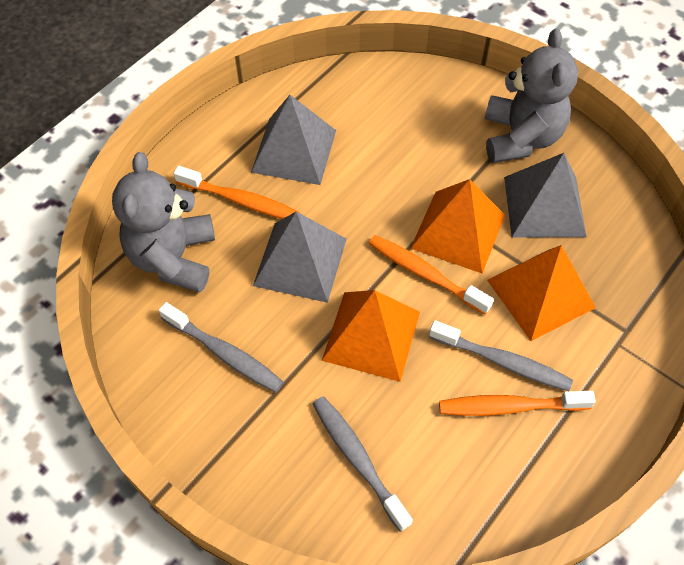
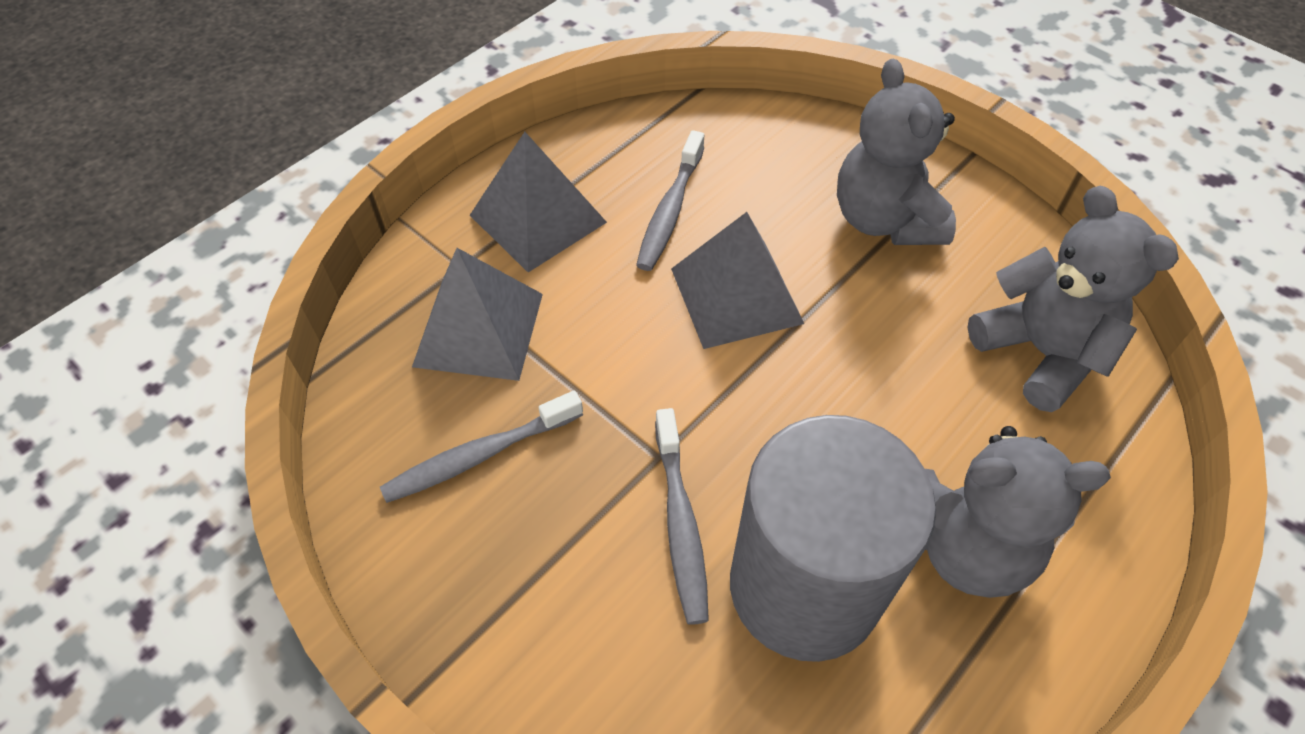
grey cylinder: none = 0 -> [730,415,936,662] = 1
grey teddy bear: [112,152,215,292] [484,28,578,163] = 2 -> [837,58,956,245] [925,426,1111,598] [967,186,1179,412] = 3
orange pyramid: [322,290,420,382] [410,179,505,273] [487,245,596,341] = 3 -> none = 0
orange toothbrush: [174,166,300,219] [369,235,494,315] [439,391,596,416] = 3 -> none = 0

